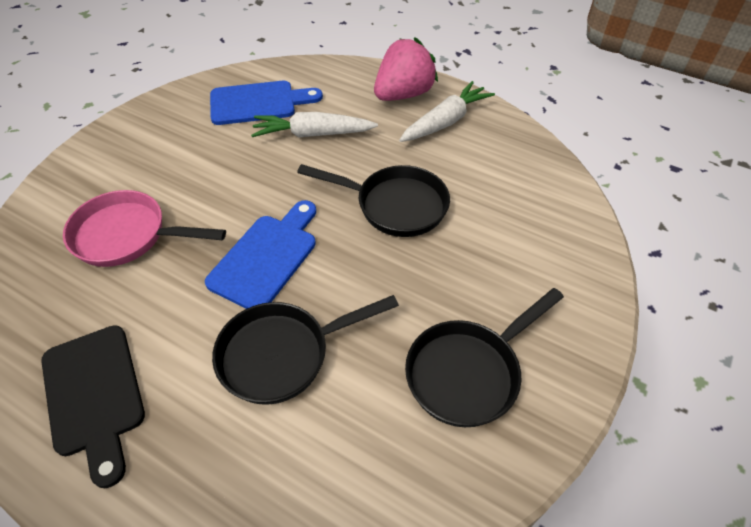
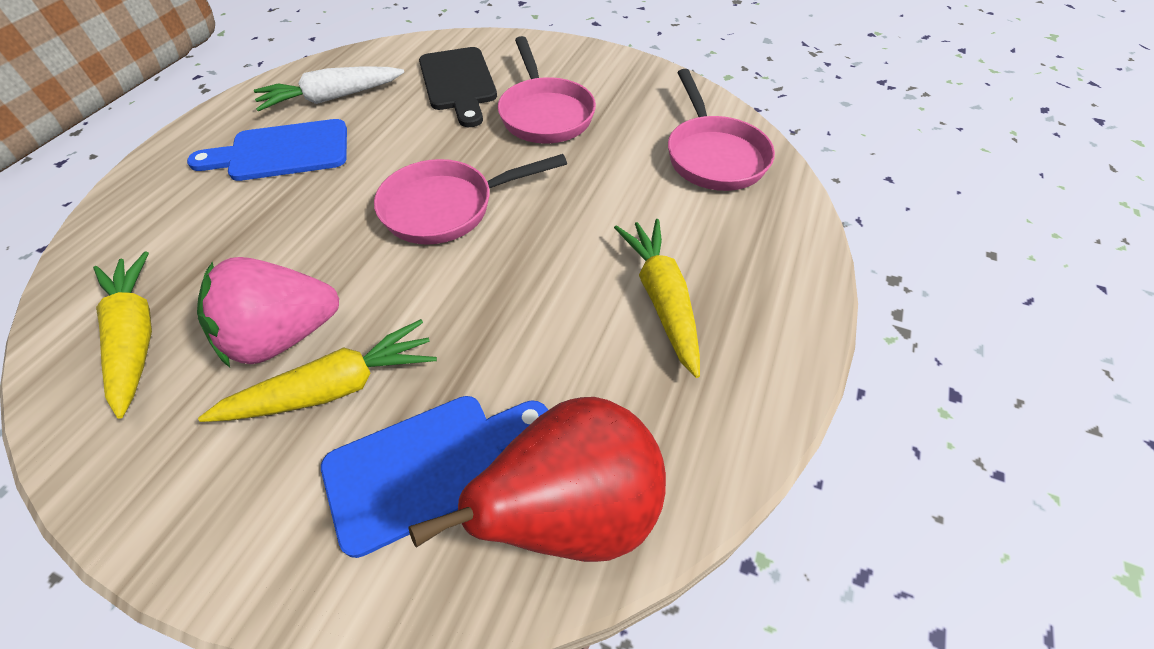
black pan: [212,295,399,405] [297,164,450,237] [405,288,564,427] = 3 -> none = 0
pink pan: [63,190,226,267] = 1 -> [374,154,567,245] [498,36,596,143] [668,69,775,191] = 3
red pear: none = 0 -> [409,397,666,562] = 1
white carrot: [251,112,378,138] [399,81,495,142] = 2 -> [254,67,404,111] = 1
yellow carrot: none = 0 -> [93,251,152,419] [198,319,437,422] [614,219,700,378] = 3

